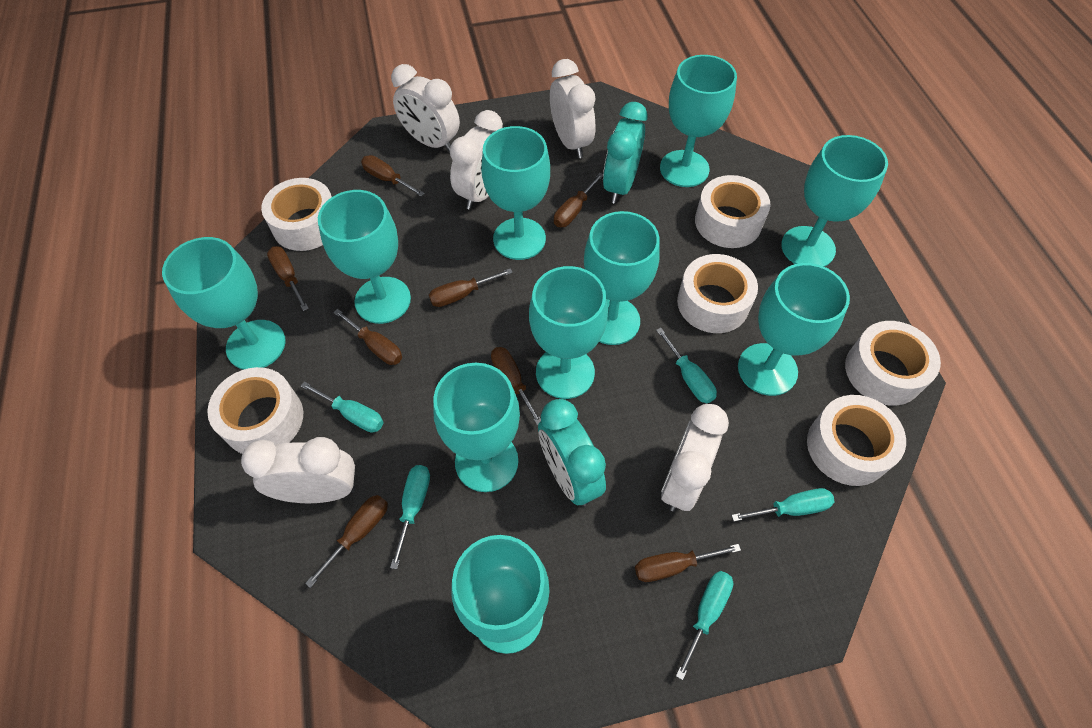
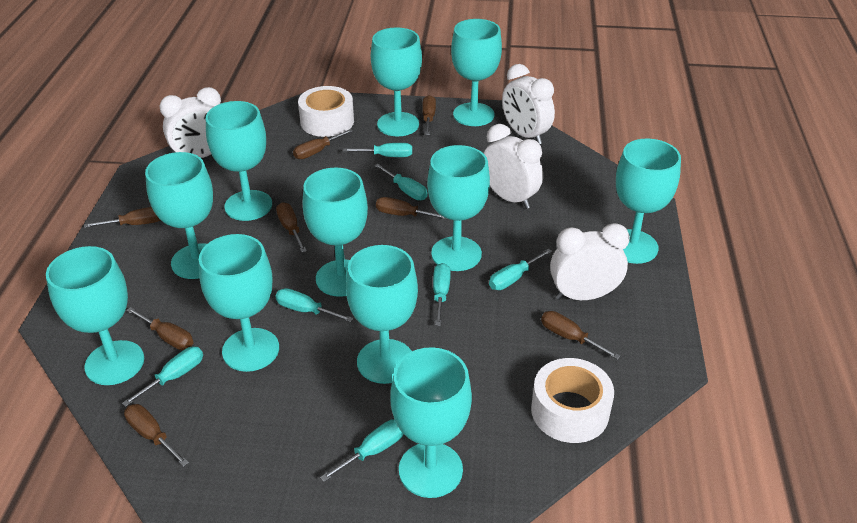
turquoise clock: [538,399,606,506] [603,102,648,204] = 2 -> none = 0
turquoise goblet: [162,237,286,370] [318,190,411,324] [433,363,520,492] [451,535,549,654] [481,126,550,260] [529,266,608,399] [584,211,660,345] [660,55,737,187] [738,263,850,396] [781,135,888,267] = 10 -> [46,246,144,385] [145,152,213,279] [199,234,279,372] [206,101,272,221] [303,168,368,297] [346,245,418,384] [371,27,422,136] [390,347,472,498] [427,145,490,271] [451,19,502,126] [616,139,681,264] = 11
turquoise screwdriver: [300,382,384,433] [390,465,430,569] [656,328,717,403] [676,571,733,680] [731,488,835,522] = 5 -> [122,347,203,407] [275,288,353,322] [320,419,403,482] [343,143,412,157] [374,164,428,200] [433,263,451,326] [489,249,552,290] = 7
white clock: [241,437,355,503] [391,64,460,152] [450,110,503,210] [550,59,596,158] [661,404,729,512] = 5 -> [160,87,221,158] [484,124,543,209] [502,64,555,144] [550,223,630,300] = 4
white tape: [207,367,303,454] [261,178,332,251] [677,254,758,333] [695,175,770,248] [807,395,906,486] [845,321,941,406] = 6 -> [298,86,354,137] [531,358,614,443] = 2

